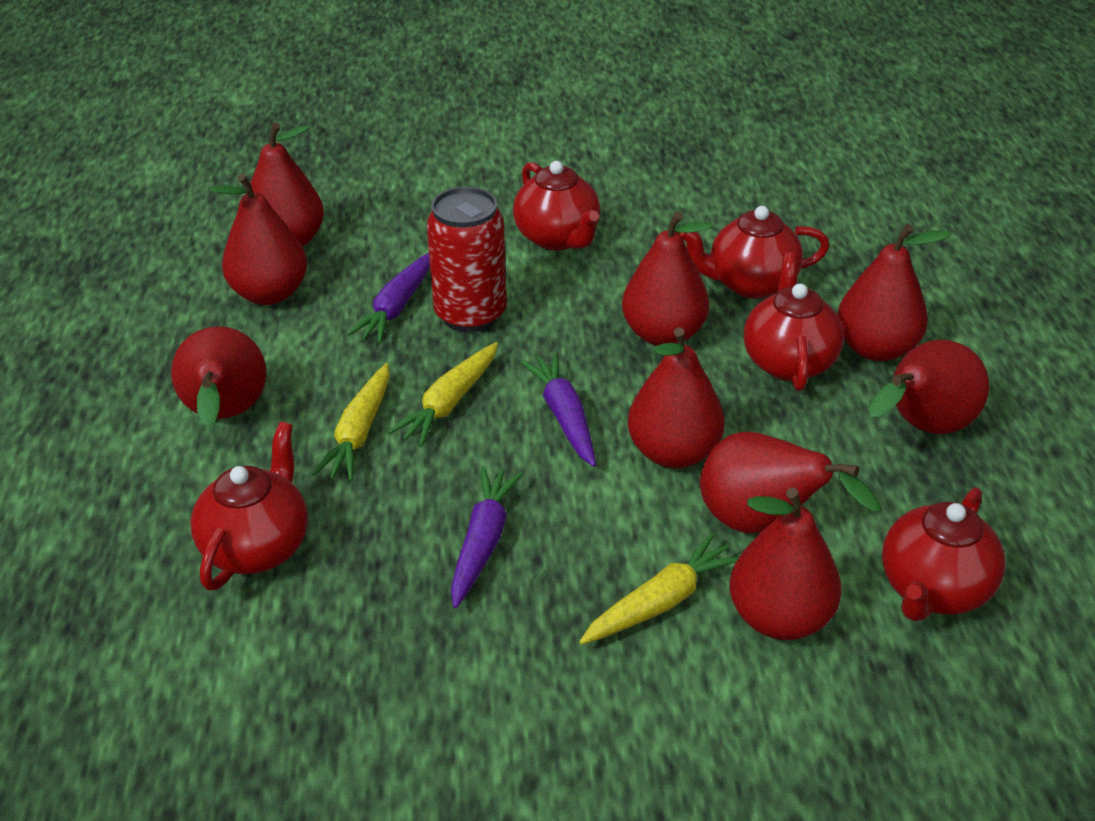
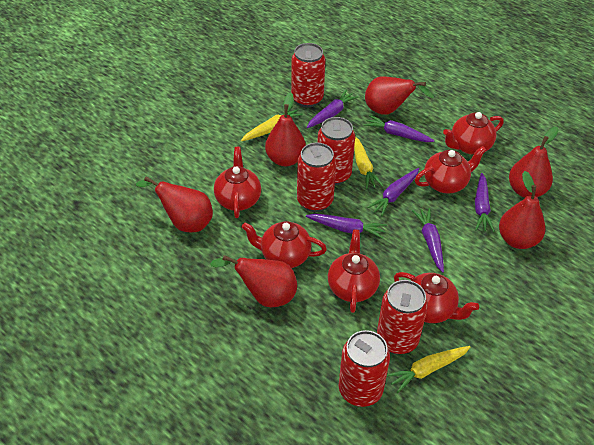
purple carrot: [347,253,430,344] [451,466,523,608] [520,353,596,467] = 3 -> [306,214,387,239] [307,90,359,128] [363,115,435,142] [367,168,419,216] [412,208,444,273] [475,173,495,232] = 6
red can: [427,187,507,333] = 1 -> [291,43,325,107] [297,143,336,212] [317,117,355,185] [339,330,390,407] [377,280,428,354] = 5
red pear: [171,326,266,427] [210,174,307,305] [250,123,324,247] [622,212,712,346] [628,327,725,468] [700,432,880,534] [730,488,841,640] [837,224,951,361] [869,340,989,434] = 9 -> [136,176,213,232] [210,255,297,307] [265,92,306,166] [365,77,434,115] [499,171,545,249] [509,127,558,198] = 6
red teapot: [190,422,308,591] [513,161,600,251] [679,206,830,299] [744,252,844,391] [882,487,1005,621] = 5 -> [214,147,261,218] [242,221,327,268] [328,229,380,313] [394,272,479,323] [415,146,487,193] [443,112,504,155] = 6

